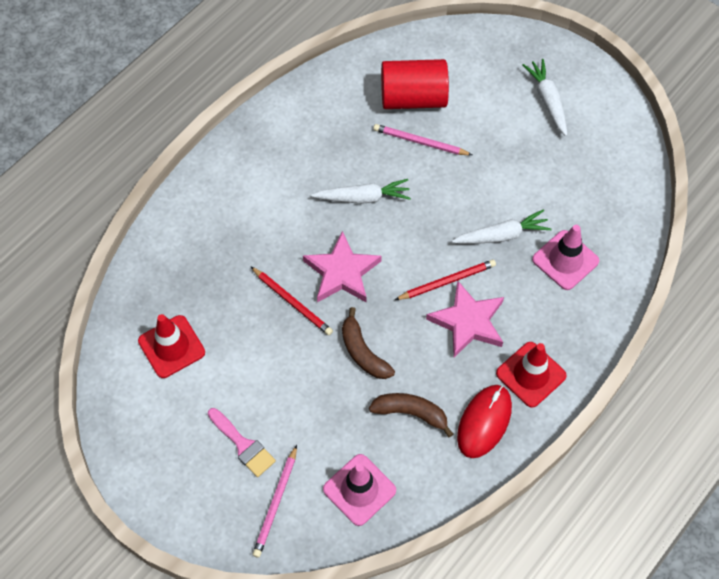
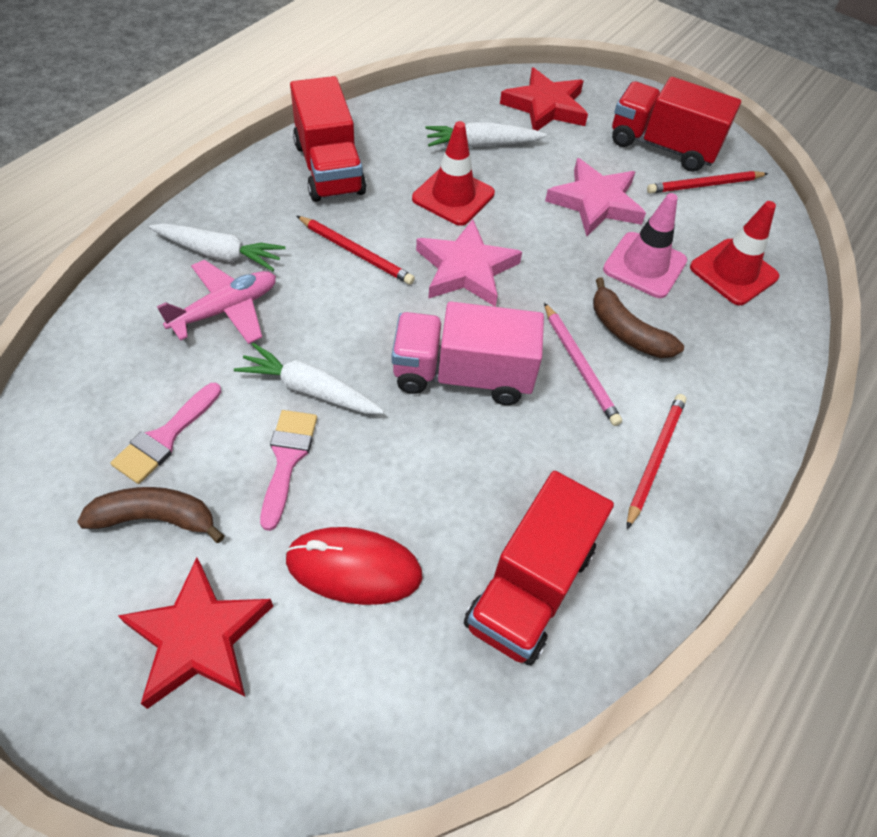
pink brush: [208,408,276,477] = 1 -> [111,383,221,484] [260,410,317,531] = 2
pink pencil: [253,445,297,558] [373,124,472,155] = 2 -> [544,303,622,426] = 1
pink plane: none = 0 -> [157,260,276,344] = 1
pink traffic cone: [323,454,396,526] [532,225,599,290] = 2 -> [603,193,687,298] = 1
pink truck: none = 0 -> [392,302,544,405] = 1
red cylinder: [381,59,449,109] = 1 -> none = 0
red pencil: [251,267,333,336] [395,259,496,300] = 2 -> [297,216,415,285] [627,394,686,529] [647,171,768,193] = 3
red star: none = 0 -> [118,558,273,709] [500,68,588,131] = 2
red truck: none = 0 -> [290,76,366,202] [464,471,614,665] [612,77,741,172] = 3

